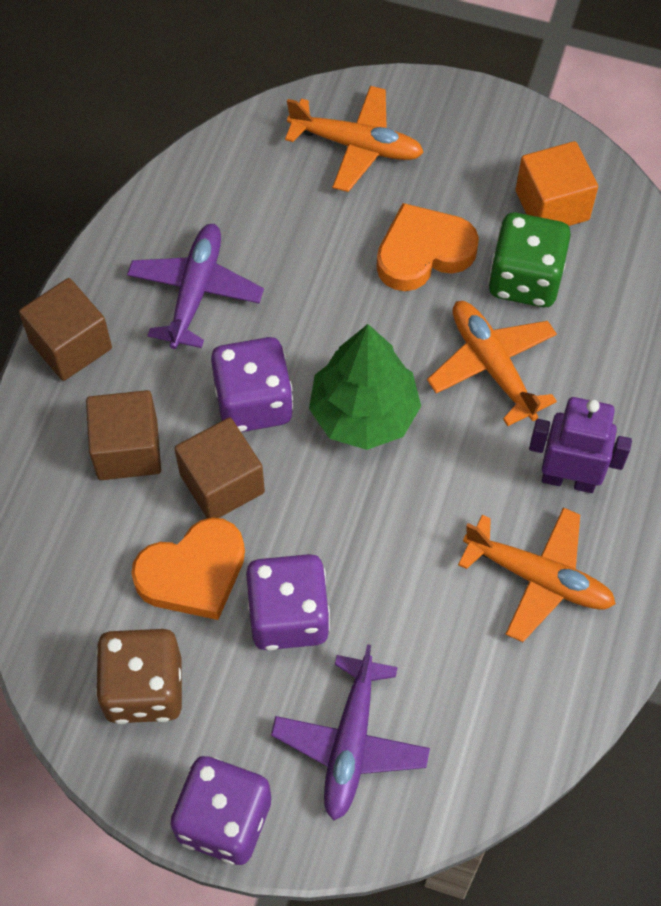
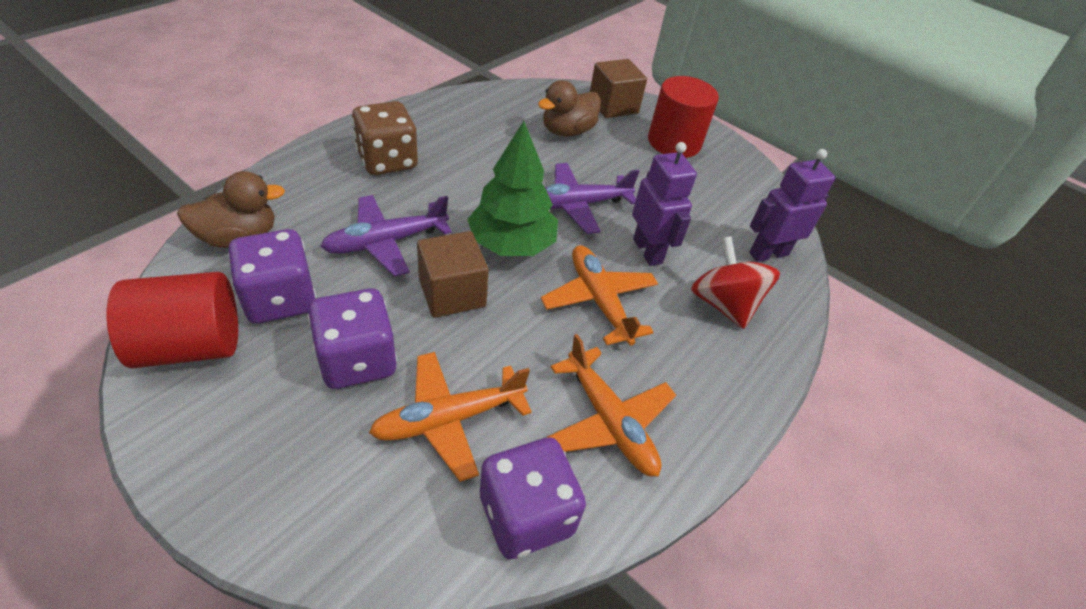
brown cube: [19,278,112,381] [86,390,161,480] [174,417,265,518] = 3 -> [417,231,489,318] [590,59,647,118] = 2
brown duck: none = 0 -> [177,171,285,248] [538,80,601,137] = 2
green dice: [488,212,571,307] = 1 -> none = 0
orange cube: [516,141,598,226] = 1 -> none = 0
orange heart: [131,517,245,620] [376,203,479,291] = 2 -> none = 0
purple robot: [529,397,632,493] = 1 -> [632,142,697,266] [749,149,835,262] = 2
red cylinder: none = 0 -> [107,272,238,368] [648,76,719,158] = 2
red spinning top: none = 0 -> [691,236,780,329] = 1

